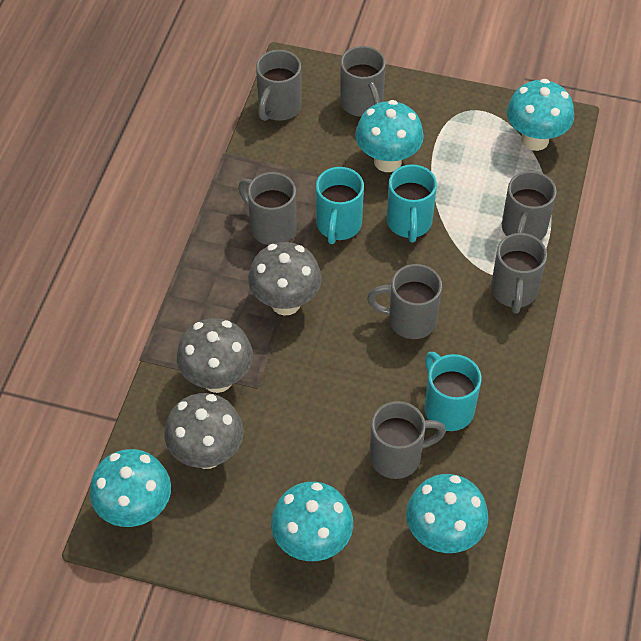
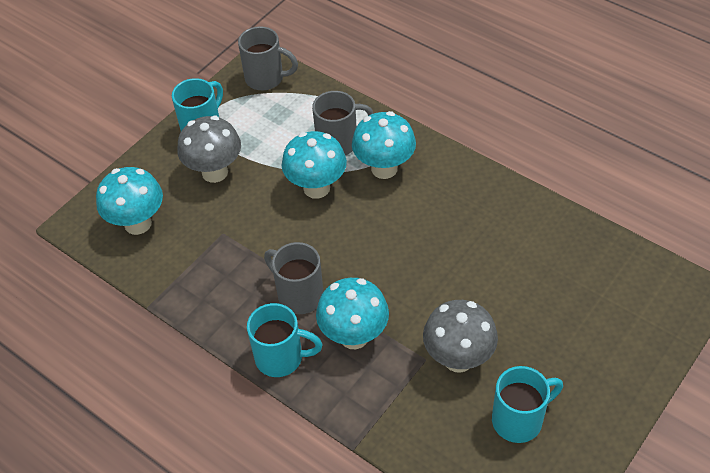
grey mug: [238,172,296,245] [256,50,302,121] [340,46,386,117] [367,264,442,339] [370,401,446,479] [491,233,547,314] [502,171,557,240] = 7 -> [238,26,298,90] [264,242,323,314] [312,91,374,156] = 3
grey mushroom: [165,393,244,469] [177,318,253,393] [248,242,322,316] = 3 -> [177,116,241,183] [423,300,498,373] = 2
turquoise mushroom: [90,449,171,527] [271,482,353,561] [355,100,424,172] [406,474,488,553] [507,79,574,151] = 5 -> [96,167,163,235] [282,131,347,199] [316,278,389,349] [352,111,416,179] = 4

